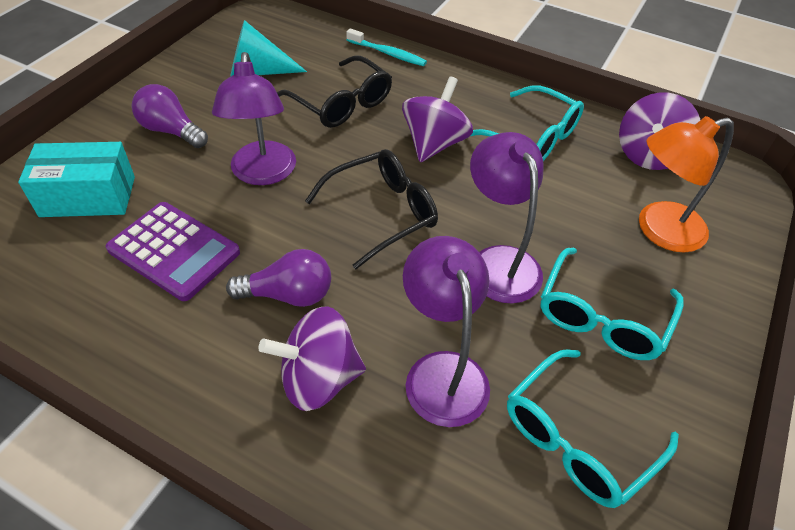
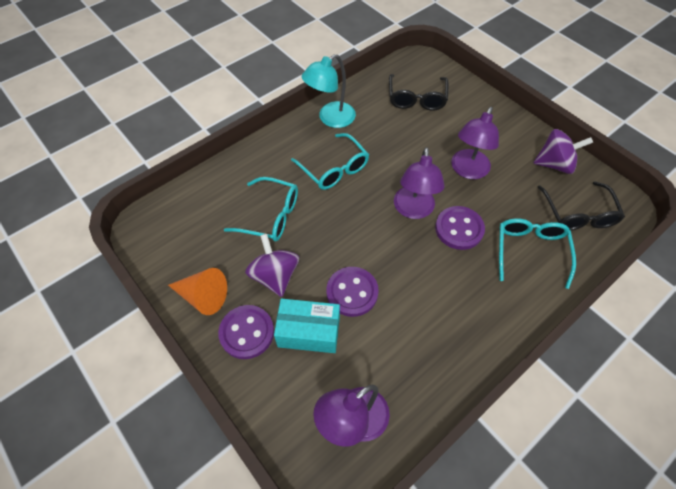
orange cone: none = 0 -> [168,268,227,315] = 1
orange lamp: [639,116,734,252] = 1 -> none = 0
purple button: none = 0 -> [218,305,274,359] [326,267,379,317] [435,206,485,250] = 3
purple calculator: [106,202,240,301] = 1 -> none = 0
purple light bulb: [132,84,208,148] [226,249,331,307] = 2 -> none = 0
purple spinning top: [258,306,366,411] [402,76,473,162] [619,92,700,170] = 3 -> [245,234,299,297] [534,129,593,174] = 2
turquoise cone: [230,20,307,77] = 1 -> none = 0
turquoise lamp: none = 0 -> [302,54,356,128] = 1
turquoise toothbrush: [346,28,427,66] = 1 -> none = 0

